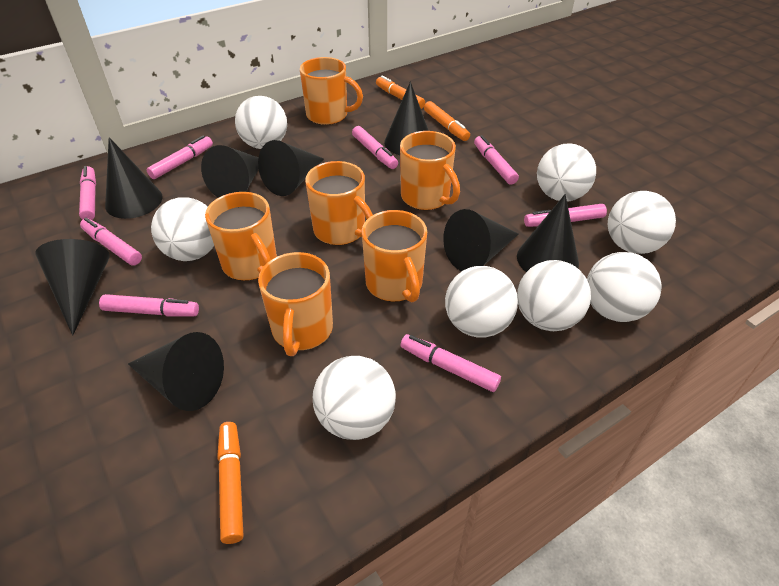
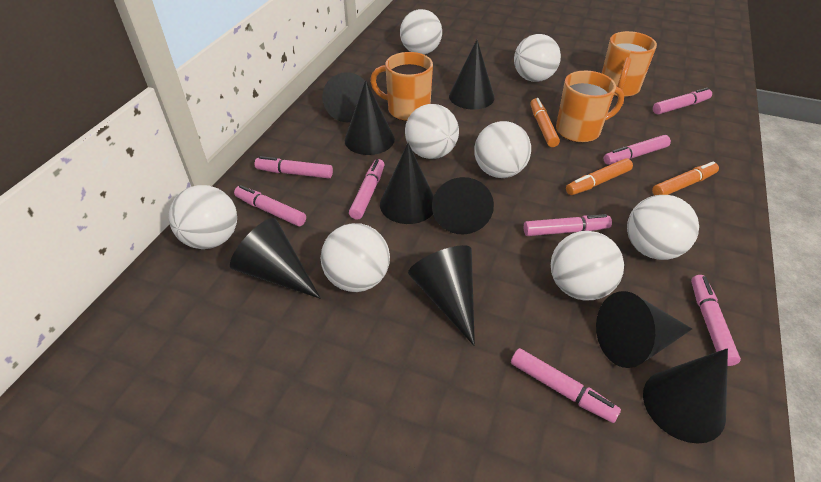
black cone: [35,239,110,336] [105,137,163,219] [128,332,224,411] [201,145,259,198] [258,140,324,196] [384,81,429,155] [443,209,519,271] [517,194,579,272] = 8 -> [230,218,321,299] [322,72,365,122] [345,80,395,155] [380,143,434,224] [408,245,475,346] [432,177,494,234] [449,40,495,110] [596,291,692,368] [643,348,728,444] = 9
orange mug: [205,192,277,281] [258,252,333,356] [300,57,363,125] [305,161,373,245] [362,210,427,302] [400,131,460,210] = 6 -> [370,52,433,121] [556,71,624,143] [602,31,657,97] = 3

